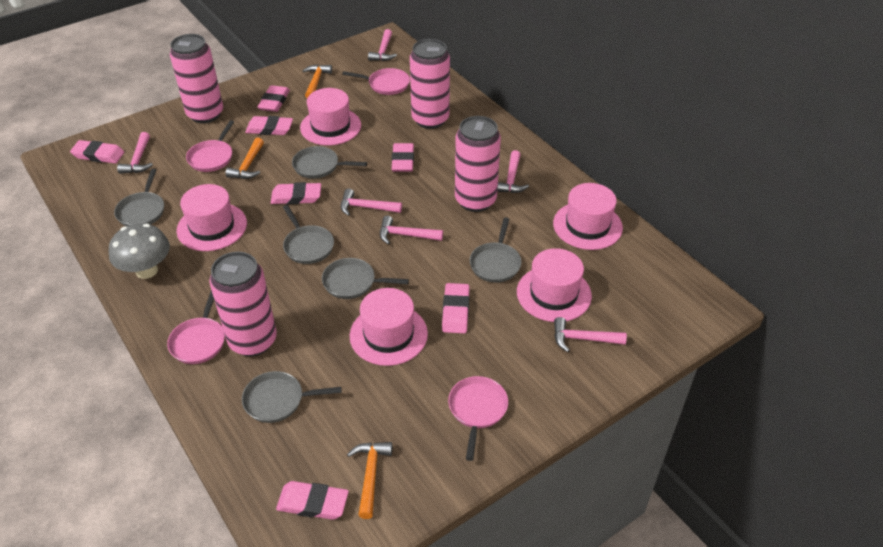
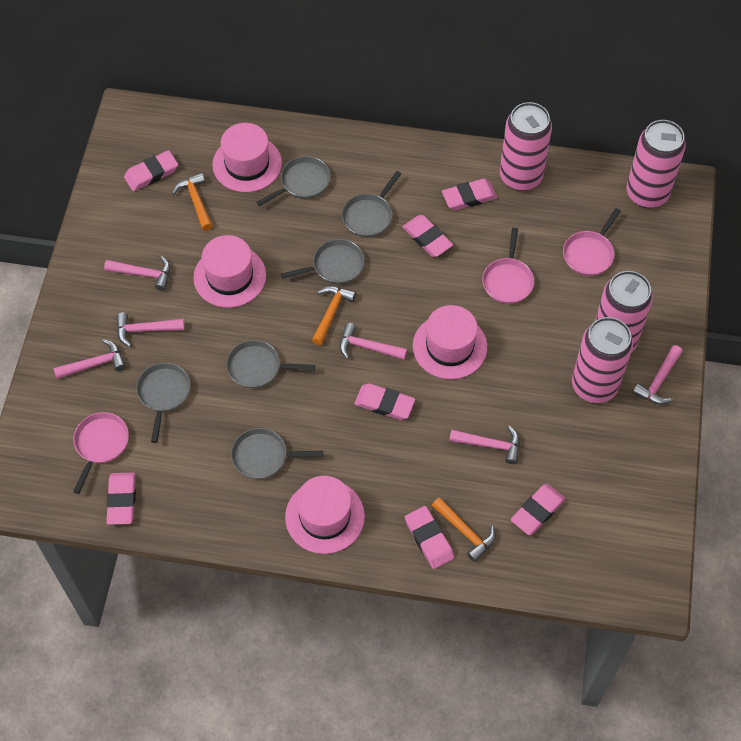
grey mushroom: [109,223,170,279] = 1 -> none = 0
pink hat: [176,184,247,251] [300,88,361,145] [350,288,428,366] [517,248,592,322] [553,183,623,250] = 5 -> [193,235,266,308] [212,123,282,192] [285,476,365,554] [413,305,487,379] = 4
pink pan: [167,290,225,364] [186,120,234,172] [342,68,410,95] [448,376,508,461] = 4 -> [73,412,129,494] [482,228,534,304] [563,208,621,276] = 3

